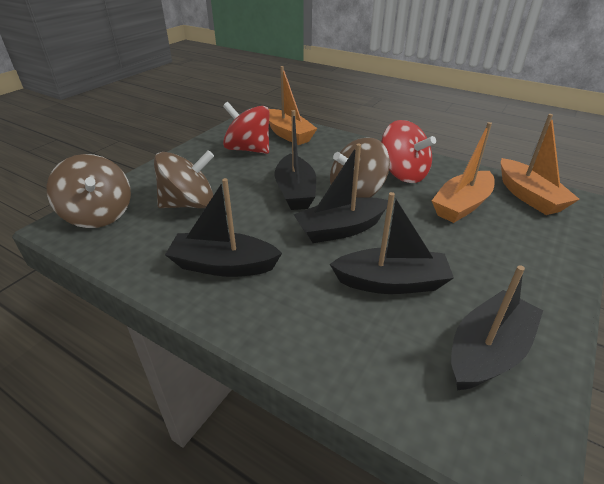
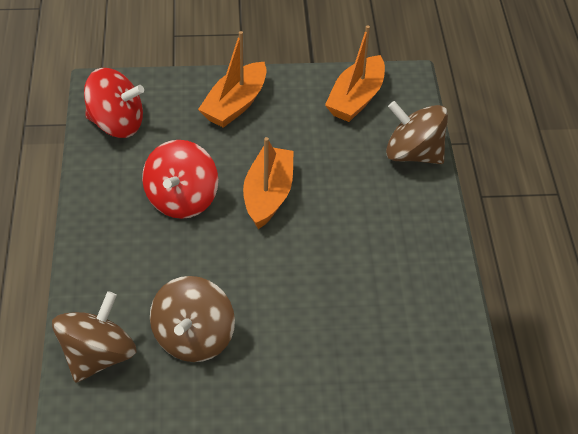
black boat: [165,178,282,277] [274,110,316,210] [294,144,388,243] [330,192,454,294] [451,265,543,390] = 5 -> none = 0

